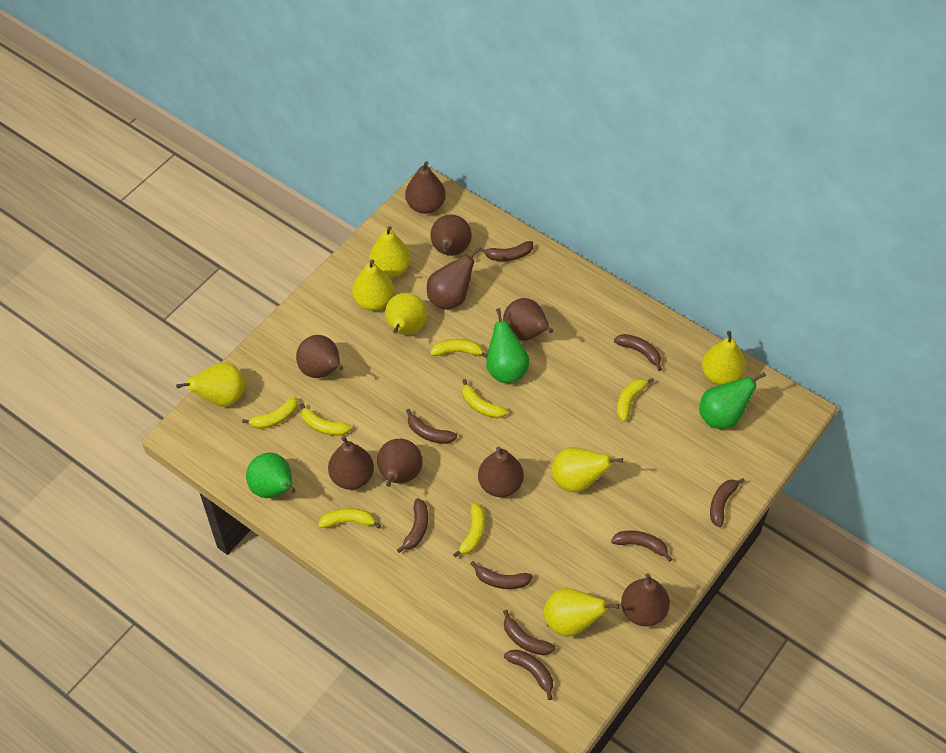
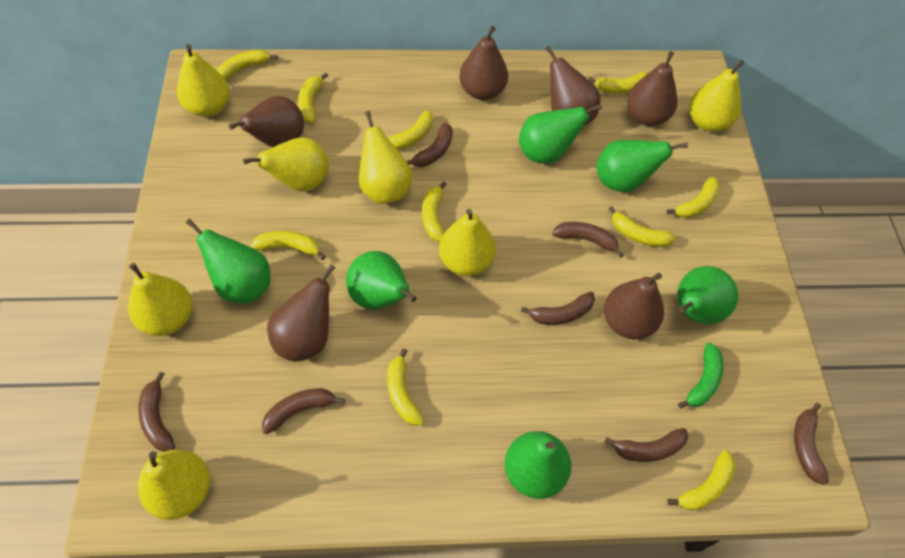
brown banana: [397,498,428,553] [406,409,457,444] [470,561,533,589] [480,241,533,261] [503,610,555,655] [504,649,553,700] [611,530,672,562] [614,334,662,371] [710,478,745,527] = 9 -> [138,372,175,452] [262,388,345,434] [406,123,453,167] [521,292,595,325] [552,222,624,258] [605,428,688,462] [794,403,829,485] = 7
brown pear: [296,335,343,378] [328,436,374,490] [377,439,423,487] [405,161,446,214] [427,247,481,309] [430,214,472,256] [478,447,524,497] [503,298,553,341] [621,573,670,627] = 9 -> [229,96,304,148] [267,264,336,362] [459,26,508,100] [545,46,601,125] [604,273,664,339] [627,51,678,126] = 6
green banana: none = 0 -> [678,343,723,409] = 1
green pear: [246,453,296,498] [486,308,530,383] [699,372,766,429] = 3 -> [186,219,271,304] [346,251,417,309] [505,431,571,499] [519,104,603,163] [597,140,688,192] [677,266,738,324] = 6
yellow banana: [242,396,298,429] [300,403,352,436] [318,508,381,529] [430,339,487,358] [453,503,485,557] [462,379,508,419] [617,378,654,421] = 7 -> [217,50,278,80] [251,231,326,260] [298,72,328,123] [387,348,424,426] [389,110,433,150] [422,181,447,242] [589,72,649,94] [608,206,676,247] [667,176,720,218] [668,450,736,511] = 10

